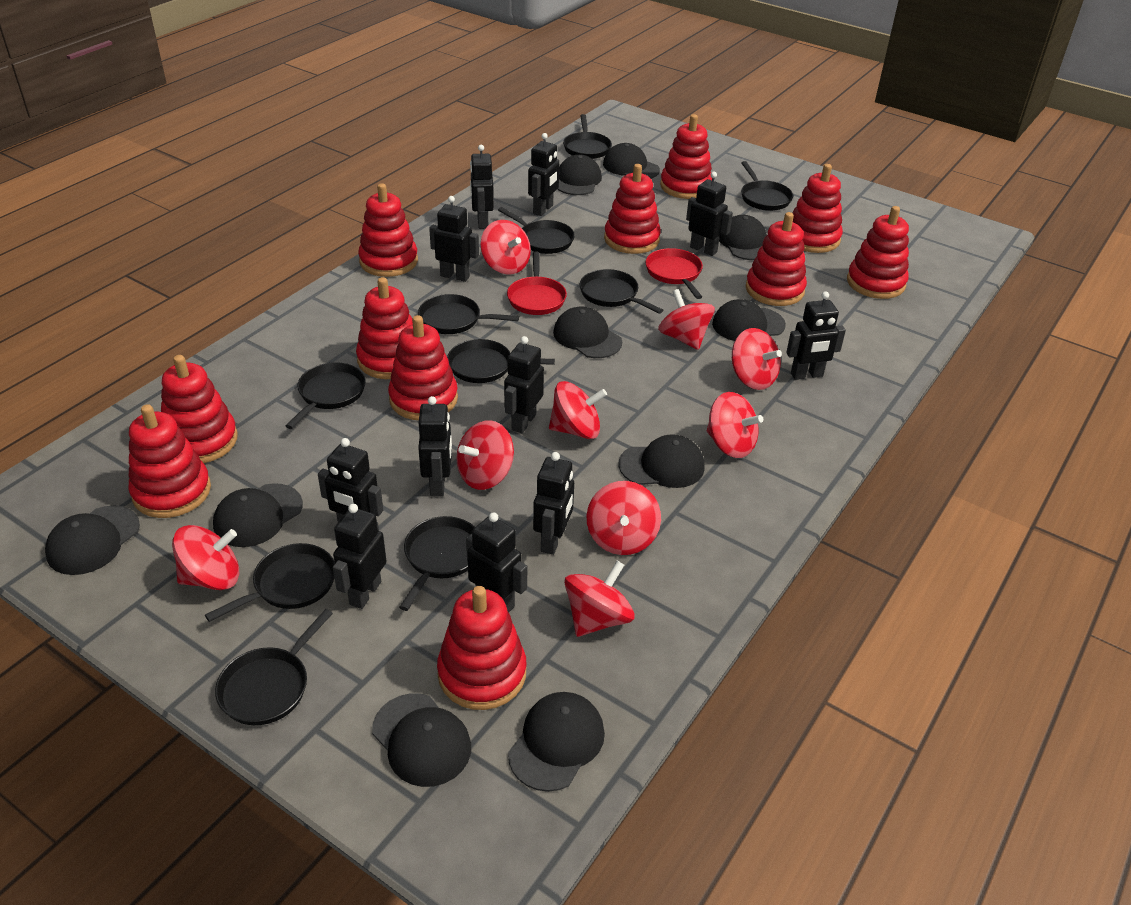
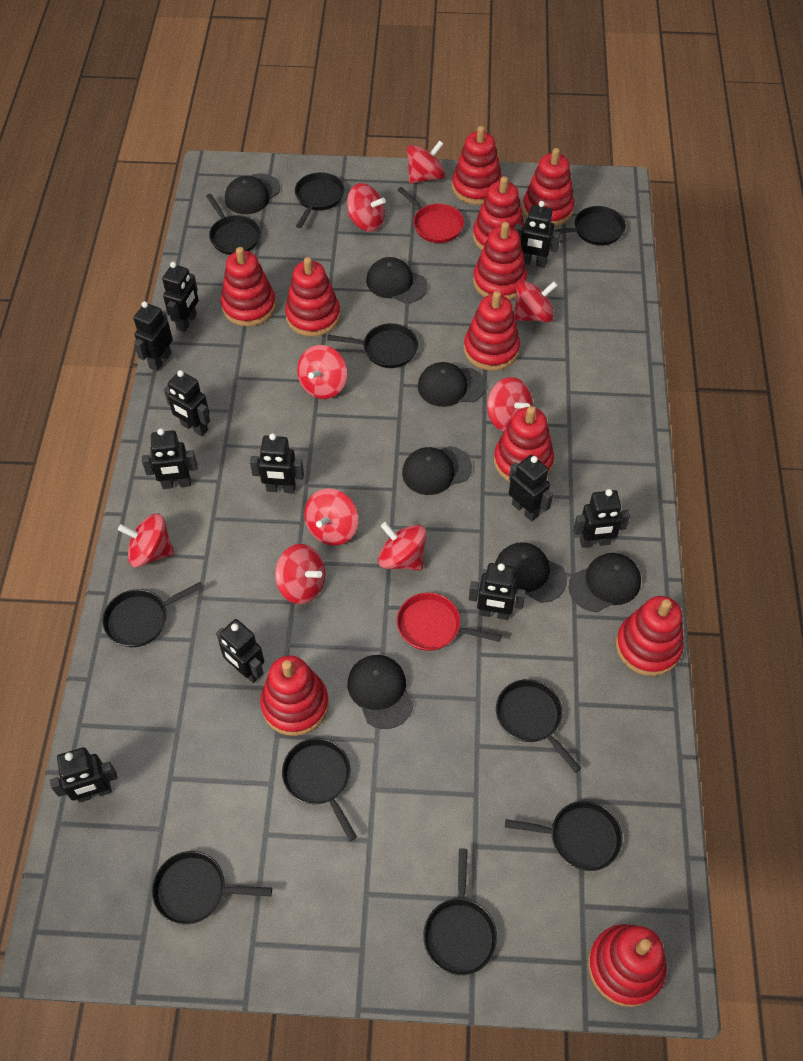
black cap: [45,506,140,575] [213,483,303,547] [372,693,471,787] [508,692,605,792] [553,306,622,358] [558,155,602,195] [603,143,660,179] [619,434,705,488] [712,299,786,341] [719,215,767,260] = 10 -> [225,173,280,214] [348,655,414,729] [366,257,428,303] [402,446,472,495] [418,362,485,407] [495,542,567,603] [569,553,641,612] = 7

